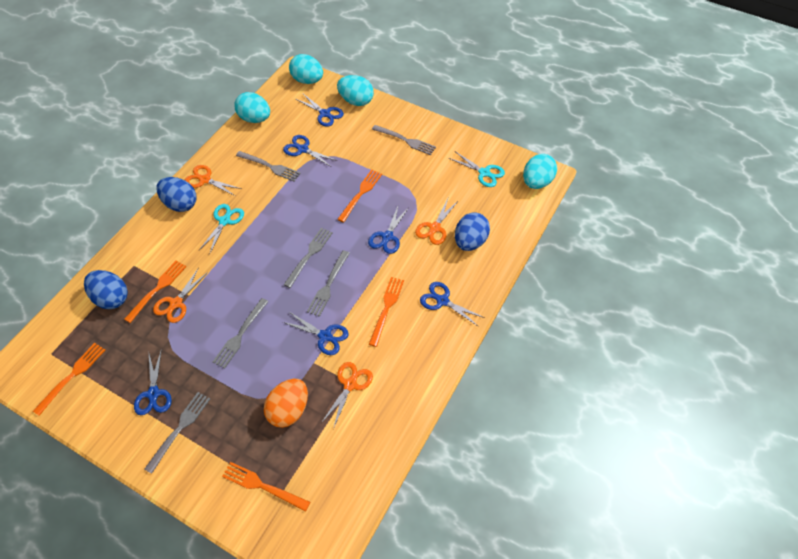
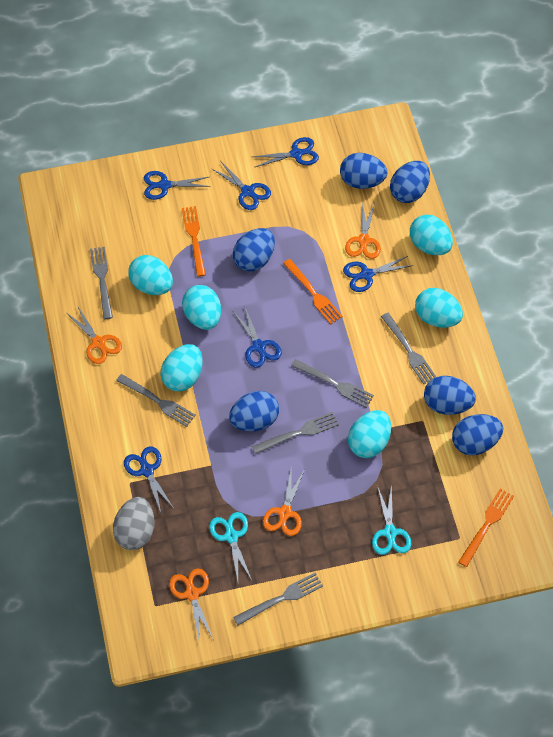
blue egg: [84,270,128,309] [156,177,197,212] [455,212,490,251] = 3 -> [229,391,279,431] [233,228,275,271] [340,153,387,189] [390,161,430,203] [424,376,476,415] [452,414,503,455] = 6
grey egg: none = 0 -> [113,497,155,550] = 1
orange egg: [264,379,308,428] = 1 -> none = 0
orange fork: [33,343,105,416] [124,261,186,323] [222,462,310,512] [337,169,382,223] [369,277,404,347] = 5 -> [182,206,206,277] [283,259,343,324] [459,488,514,567] = 3
turquoise egg: [234,92,270,123] [289,54,323,84] [337,75,374,106] [523,154,557,189] = 4 -> [128,255,173,295] [161,344,203,392] [182,285,221,330] [348,410,391,458] [410,215,453,255] [415,288,463,328] = 6

